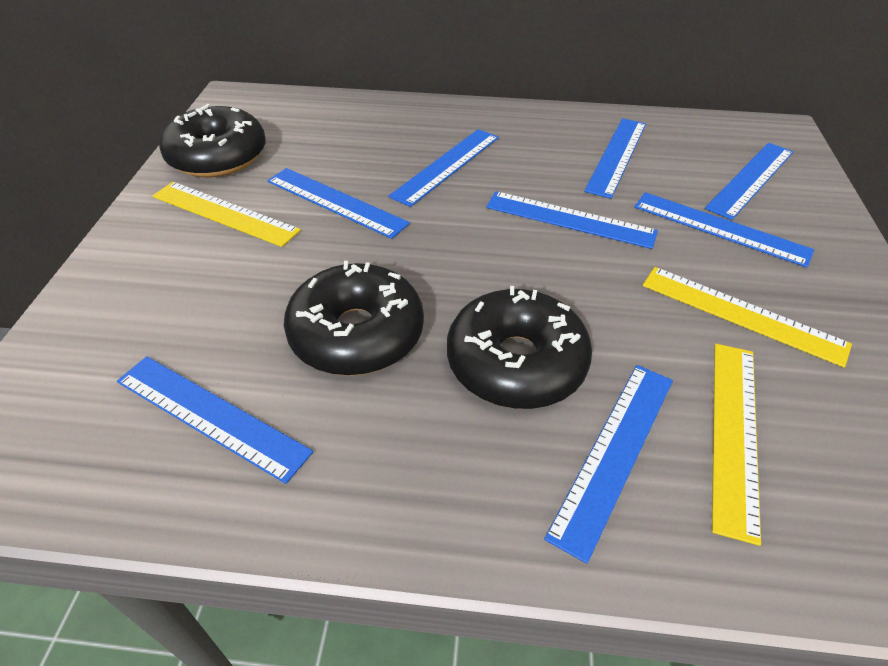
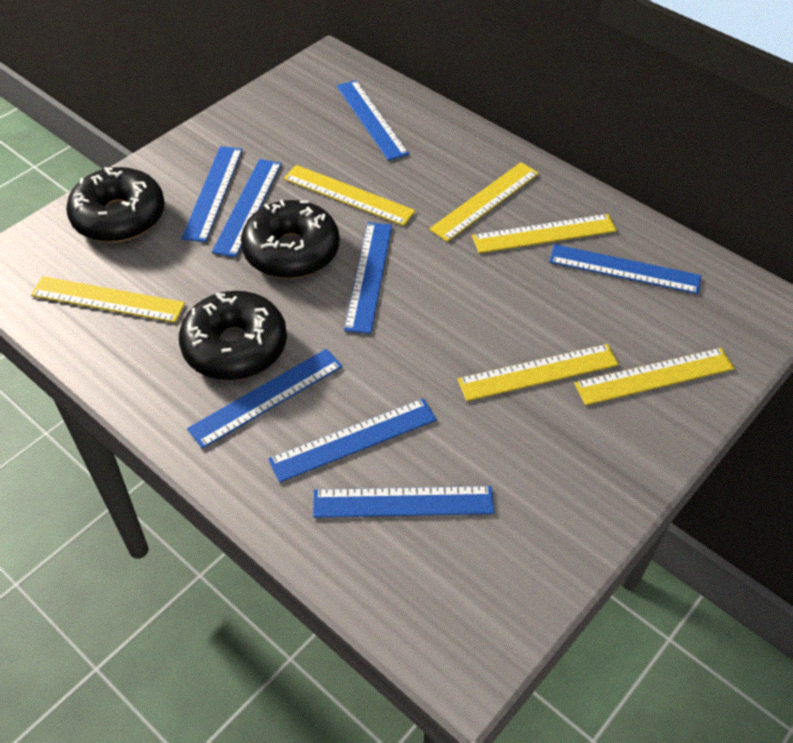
yellow ruler: [152,182,301,247] [643,267,852,368] [712,344,761,546] = 3 -> [31,276,185,323] [283,165,416,226] [429,162,539,242] [457,344,619,401] [472,214,617,253] [574,348,735,405] = 6

